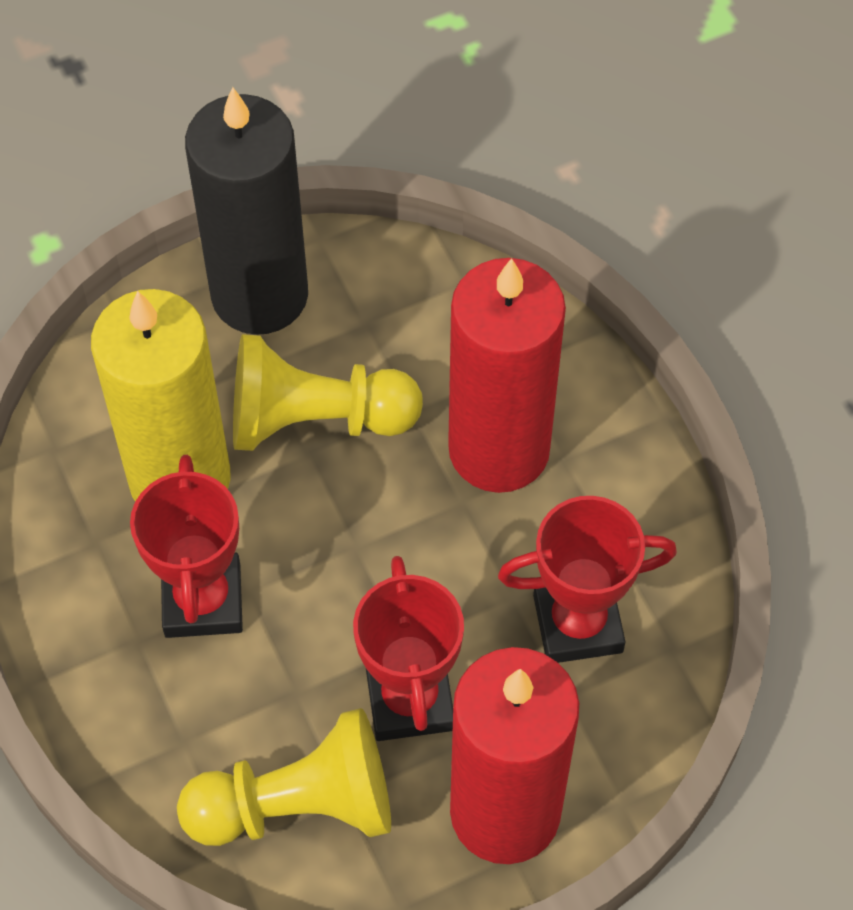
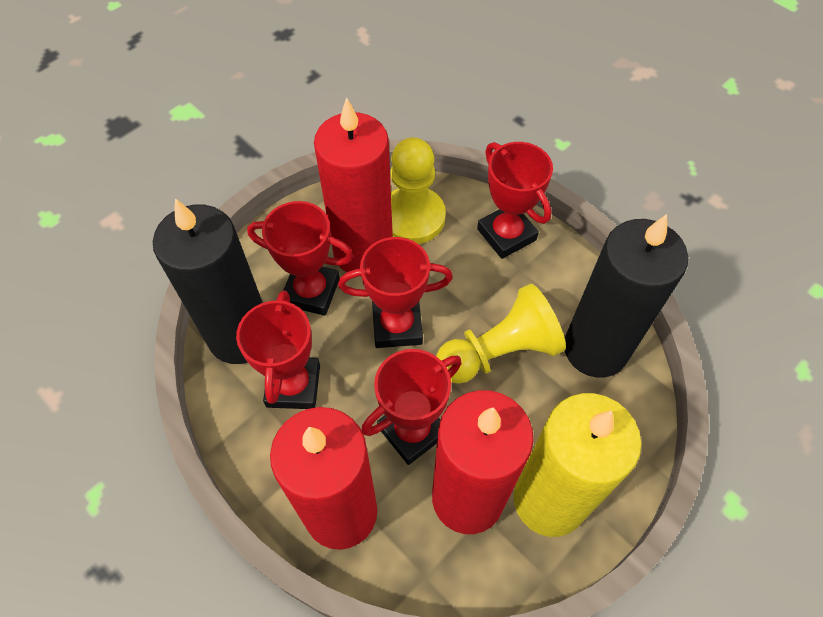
black candle: [185,87,308,335] = 1 -> [153,198,263,364] [565,214,688,378] = 2
red candle: [448,258,566,493] [450,647,579,864] = 2 -> [270,407,377,550] [314,97,393,272] [432,390,534,534] = 3
red trophy: [130,455,243,638] [353,556,464,741] [498,496,677,663] = 3 -> [236,290,320,409] [247,201,353,316] [338,237,453,348] [361,349,462,465] [477,142,553,259] = 5

